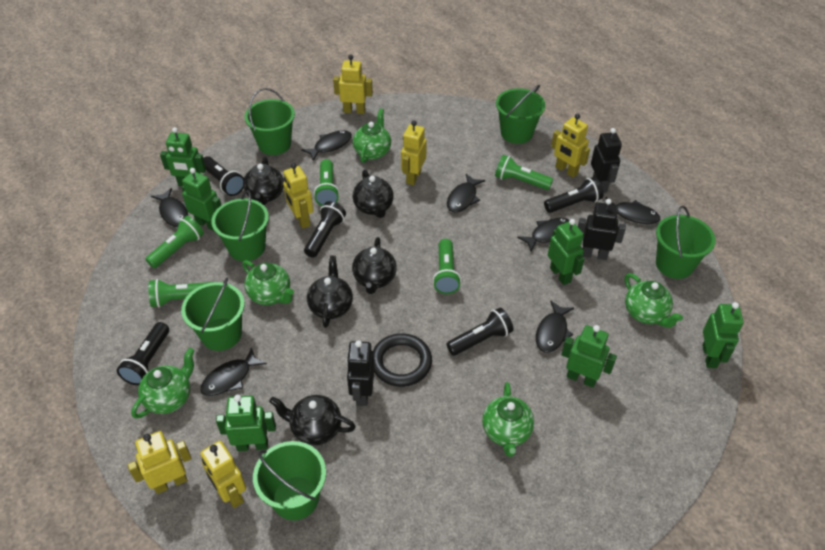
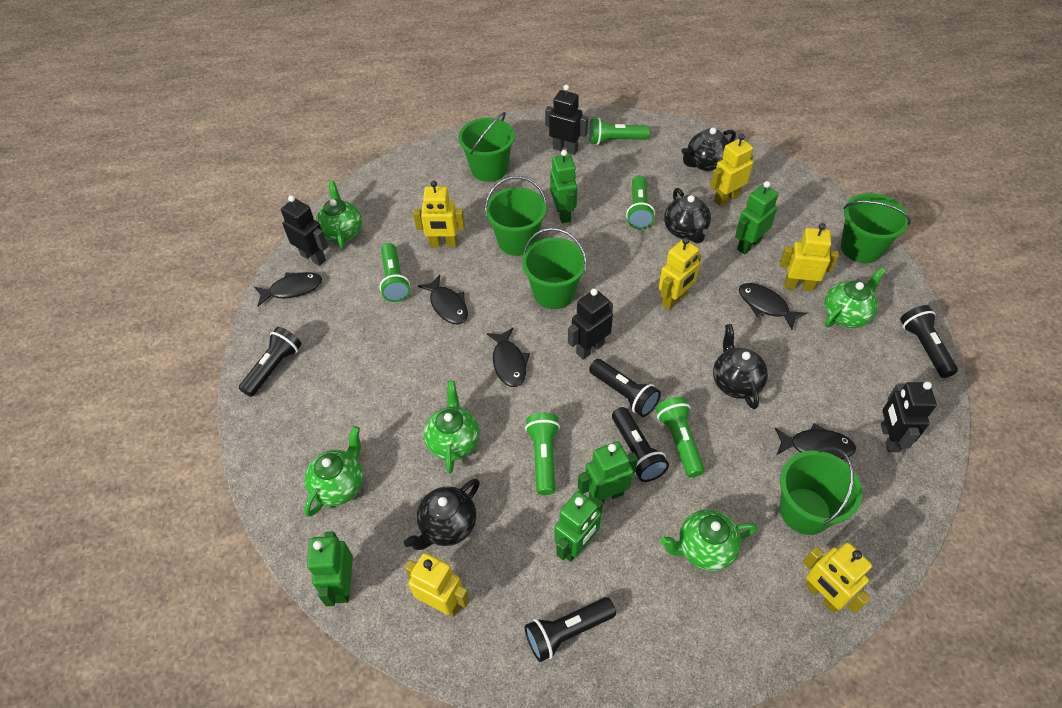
black fish: [151,188,188,227] [200,347,267,396] [301,130,352,161] [447,174,485,213] [517,218,569,251] [536,300,574,353] [606,197,661,224] = 7 -> [254,272,322,306] [418,275,468,324] [487,328,530,387] [739,283,807,329] [775,423,856,459] = 5
black ring: [373,333,432,387] = 1 -> none = 0
black robot: [346,340,374,406] [578,199,626,260] [591,128,622,193] = 3 -> [281,195,328,266] [545,85,588,155] [568,289,613,360] [881,382,937,452] = 4
black teapot: [243,157,284,205] [269,395,356,445] [307,256,353,328] [352,237,397,294] [353,170,394,218] = 5 -> [404,479,480,550] [664,188,711,243] [681,128,736,171] [713,324,768,409] = 4
green bucket: [181,278,245,351] [211,190,269,261] [244,88,295,155] [253,441,326,520] [496,85,545,144] [656,206,716,279] = 6 -> [458,112,515,182] [485,176,547,256] [522,228,587,309] [780,447,862,535] [841,193,911,263] = 5
green robot: [160,127,206,186] [182,168,221,231] [216,394,276,451] [548,219,584,285] [561,325,617,388] [702,302,744,368] = 6 -> [307,531,353,606] [550,150,577,223] [554,491,603,562] [578,441,638,503] [735,181,778,254] = 5

